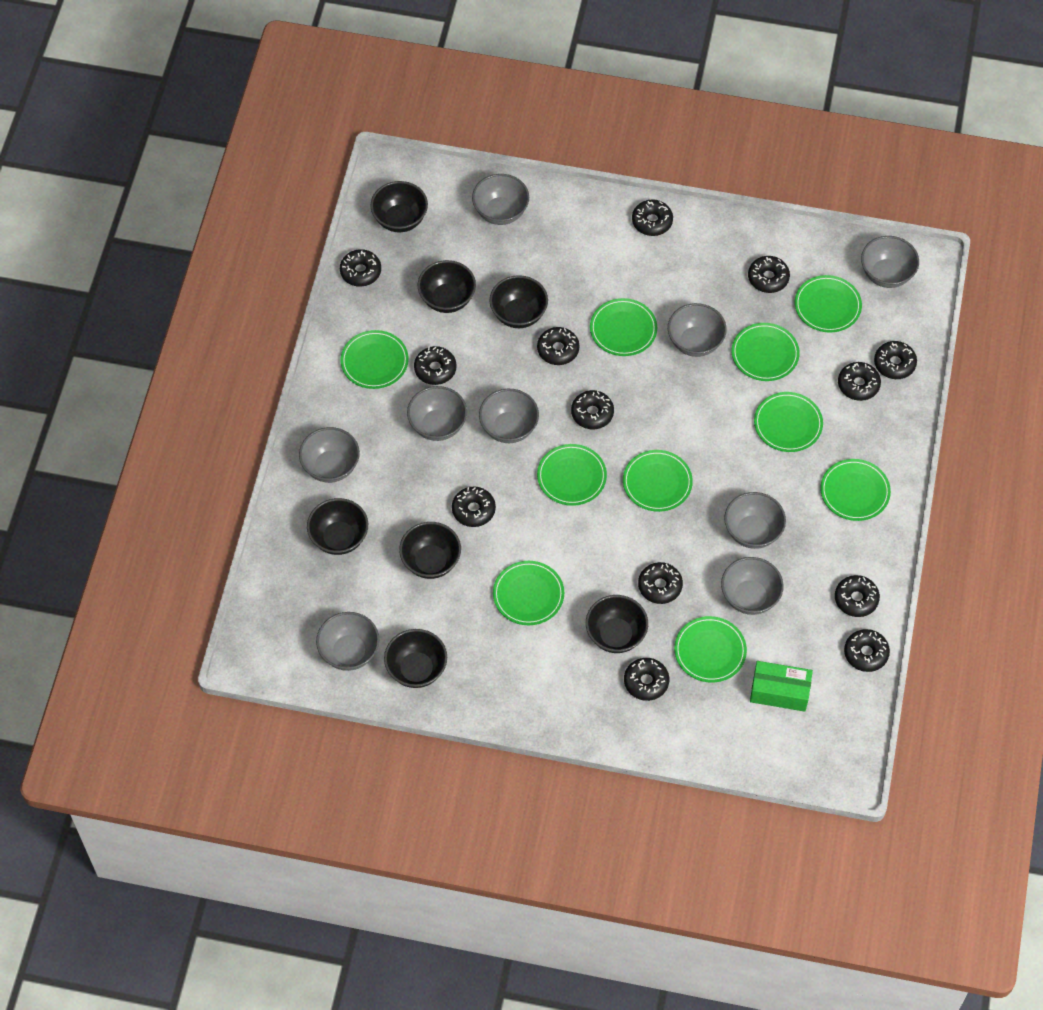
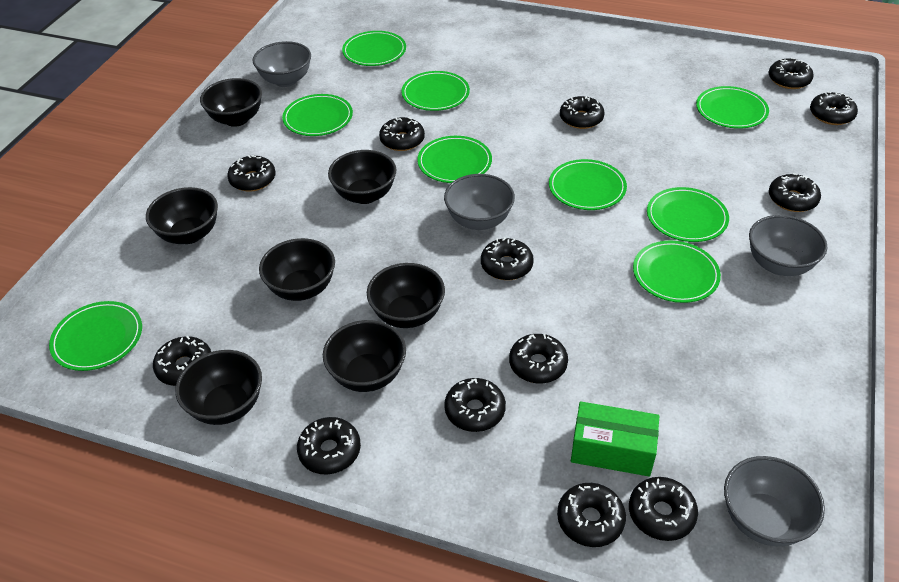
green plate: [340,330,409,389] [493,561,564,625] [537,444,607,506] [590,298,657,356] [623,450,693,512] [674,616,747,682] [731,323,800,381] [754,392,823,452] [795,275,862,332] [820,459,891,521] = 10 -> [49,301,142,371] [282,94,353,136] [342,31,406,66] [401,71,470,111] [417,136,492,183] [549,159,627,210] [633,241,721,303] [647,187,729,242] [696,86,769,129] = 9
grey bowl: [299,427,360,483] [316,612,379,671] [407,386,467,441] [472,174,529,225] [479,389,539,443] [668,303,727,357] [721,557,784,615] [724,492,786,549] [861,236,919,288] = 9 -> [252,41,311,87] [444,174,515,230] [724,456,825,546] [749,215,827,276] = 4

